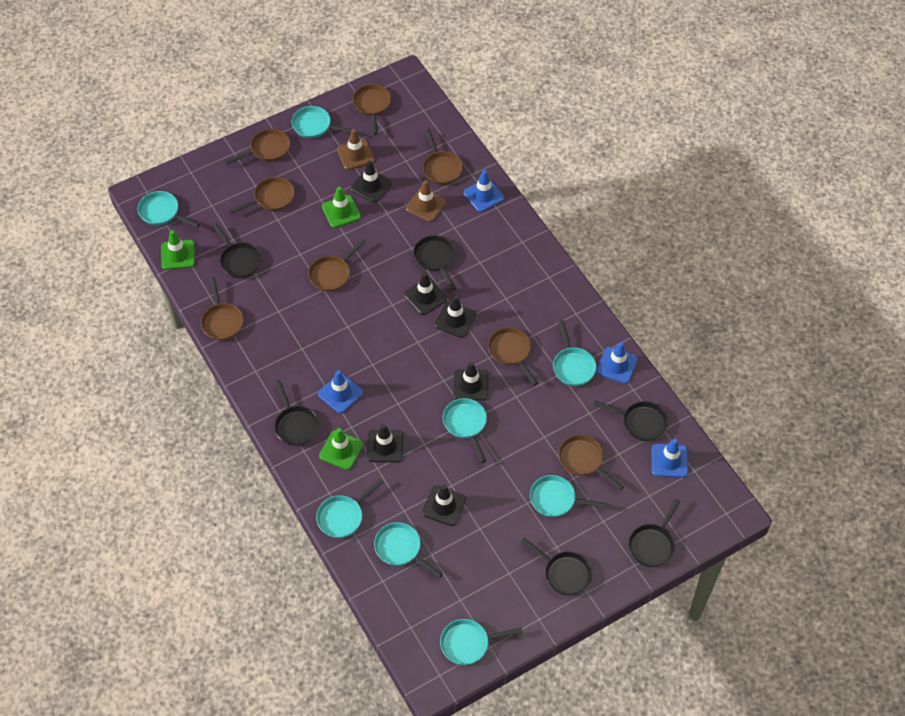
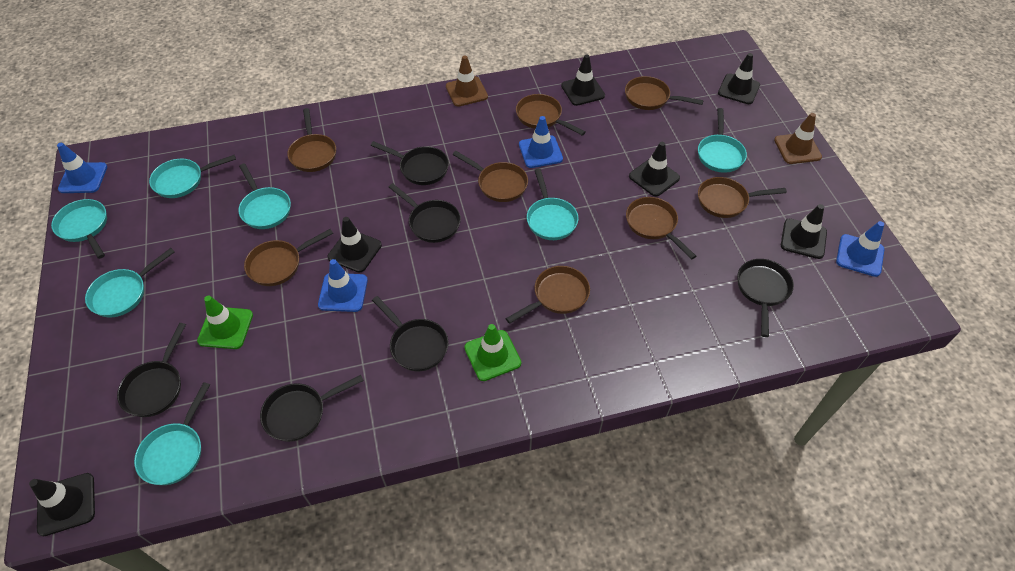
green traffic cone: [161,230,195,270] [319,428,363,470] [322,187,361,228] = 3 -> [197,296,253,349] [464,324,521,381] = 2
turquoise pan: [138,191,200,228] [291,106,352,138] [316,479,383,538] [374,522,443,578] [440,619,523,665] [443,398,487,463] [530,475,608,517] [553,320,596,386] = 8 -> [51,199,107,259] [85,248,175,317] [134,382,210,485] [149,155,236,198] [238,163,291,229] [527,168,578,240] [698,108,747,173] = 7

